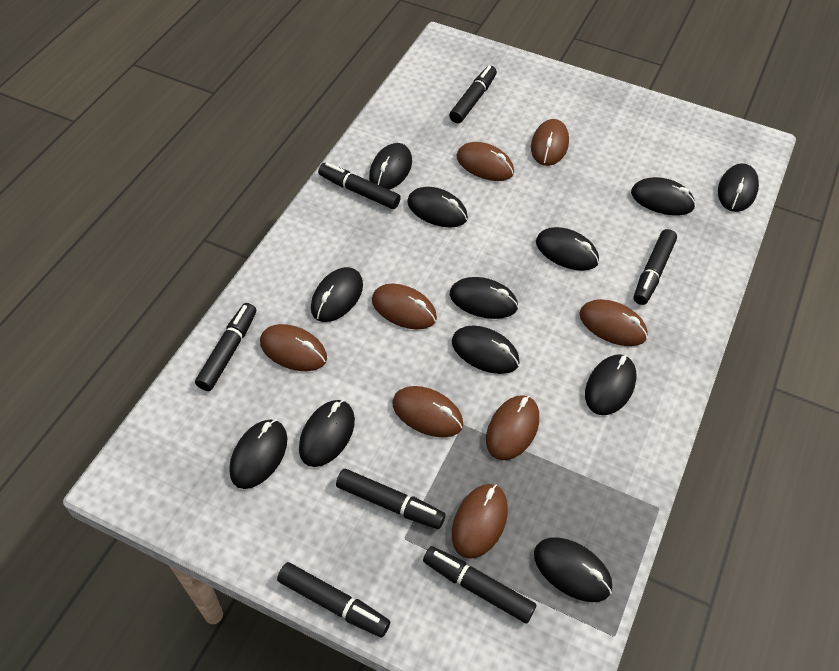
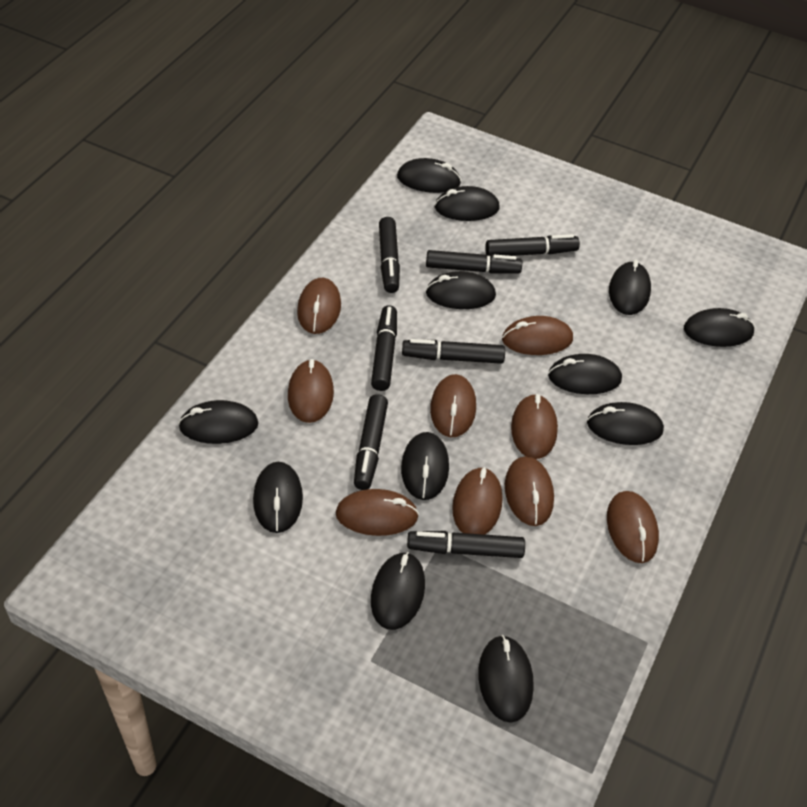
brown mouse: [260,324,327,371] [372,284,437,330] [392,386,463,437] [452,484,508,559] [456,142,514,181] [486,395,539,460] [531,119,569,166] [579,299,648,346] = 8 -> [288,359,334,423] [297,278,341,334] [335,489,419,536] [430,374,476,437] [452,467,502,535] [502,316,573,355] [505,456,554,526] [511,394,558,459] [607,491,659,563] = 9

